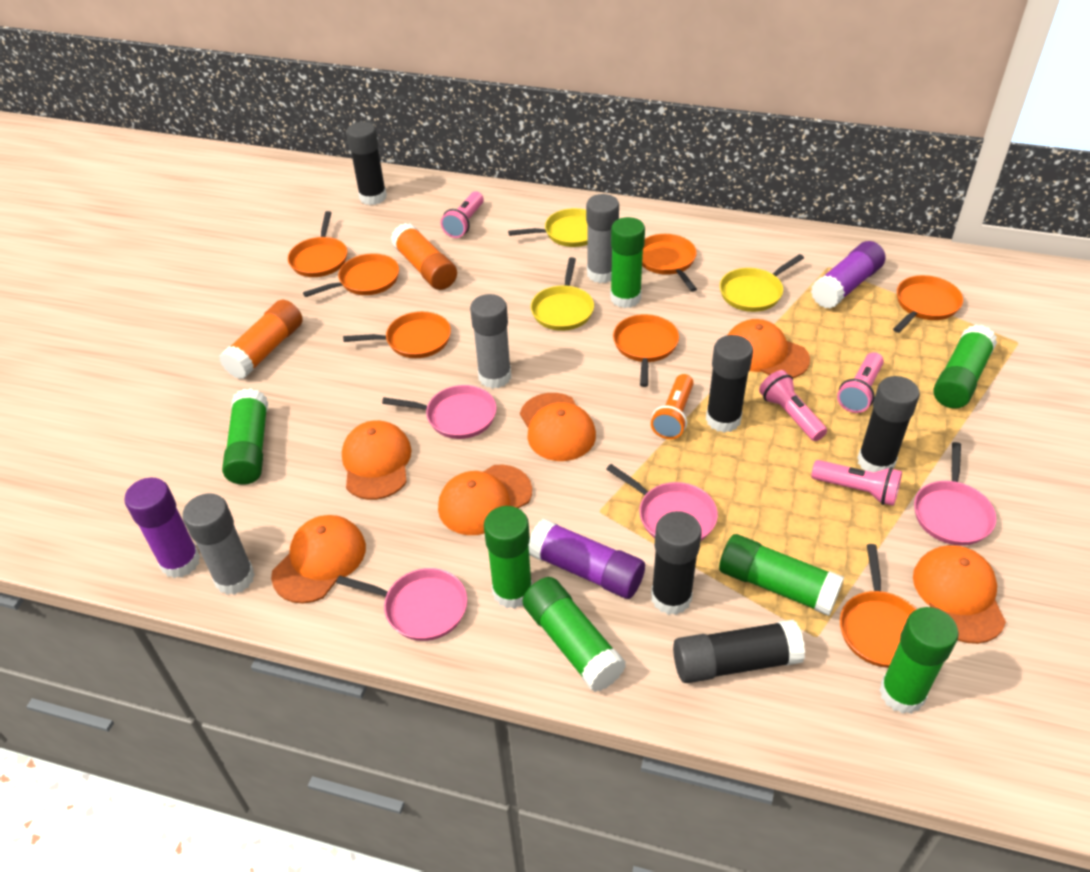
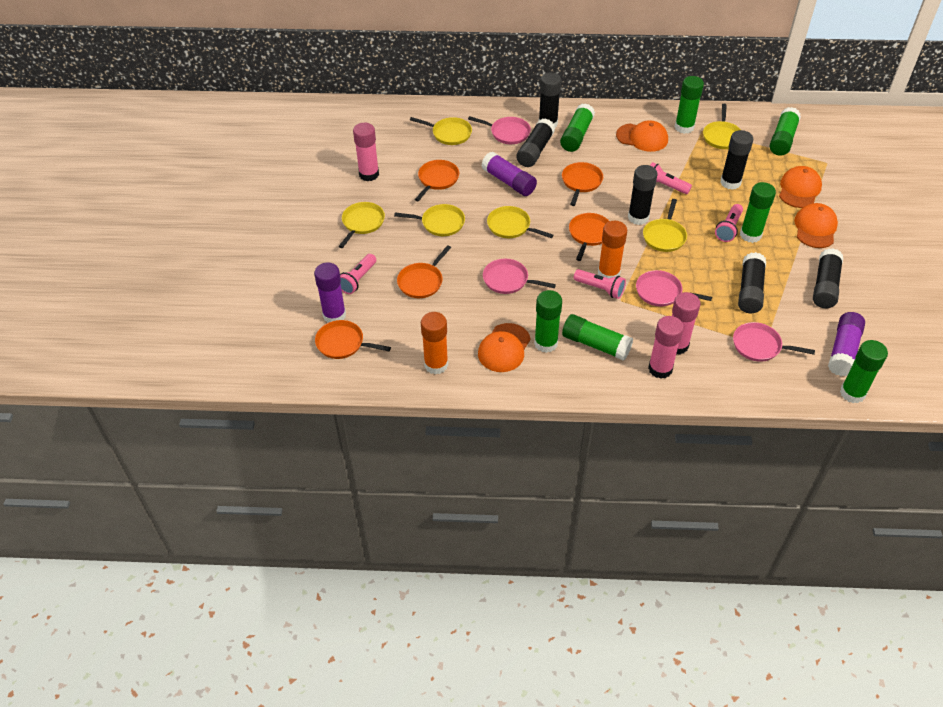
black glue stick: [346,122,387,205] [651,511,702,615] [673,620,805,683] [706,335,753,433] [857,376,920,472] = 5 -> [516,118,555,167] [539,73,561,127] [628,165,658,225] [720,130,753,190] [738,252,766,313] [813,248,843,308] = 6
grey glue stick: [183,494,255,595] [470,294,511,389] [586,194,619,283] = 3 -> none = 0
orange cap: [271,515,366,603] [342,420,412,500] [438,465,532,535] [520,393,596,461] [727,319,810,378] [913,545,1006,644] = 6 -> [478,323,531,372] [616,120,668,152] [779,166,822,208] [794,203,838,248] = 4
orange flashlight: [651,374,694,439] = 1 -> none = 0
orange pan: [288,211,347,277] [303,253,399,297] [343,311,451,358] [613,314,679,387] [642,234,697,292] [840,544,917,668] [893,275,963,333] = 7 -> [315,320,391,359] [397,245,451,298] [415,160,459,202] [562,162,603,206] [569,213,609,261] = 5
pink glue stick: none = 0 -> [353,123,379,181] [648,316,684,379] [672,292,700,355] = 3
yellow pan: [508,208,588,247] [531,257,594,331] [720,254,804,312] = 3 -> [339,202,385,248] [394,204,465,236] [410,117,472,145] [487,206,554,238] [643,199,687,252] [703,104,741,149] = 6

